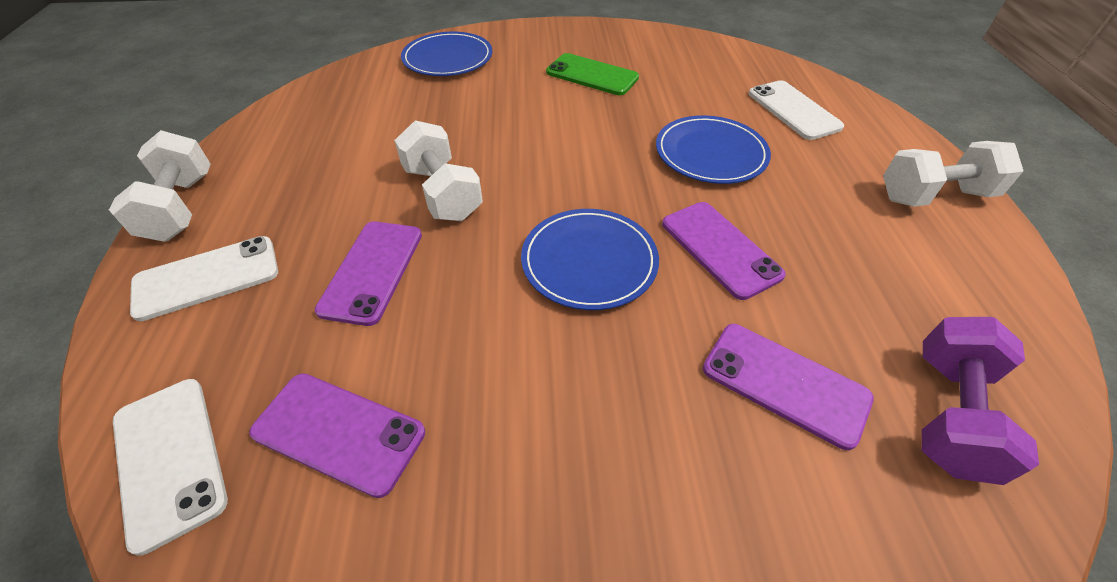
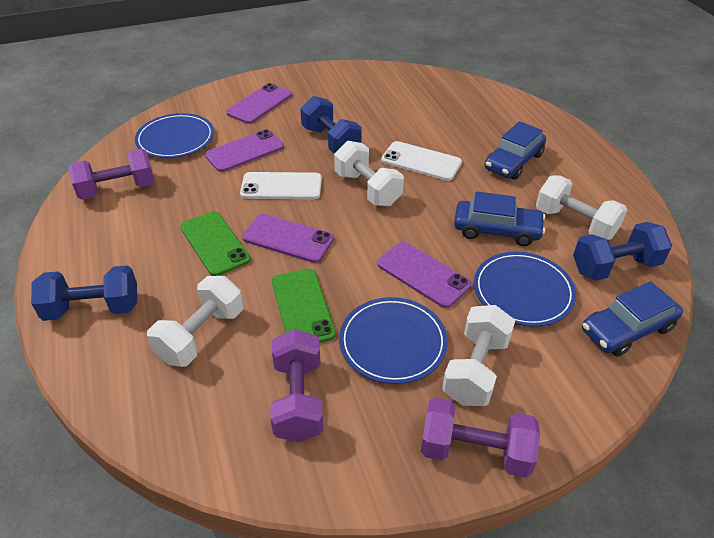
blue car: none = 0 -> [454,191,545,246] [484,121,546,180] [582,281,683,357] = 3
blue dumbbell: none = 0 -> [31,265,137,321] [300,96,362,154] [573,222,672,281] = 3
green phone: [546,53,639,95] = 1 -> [180,211,251,276] [272,269,336,343] = 2
purple dumbbell: [922,317,1039,485] = 1 -> [68,149,155,200] [270,329,323,442] [421,398,540,478] = 3
white dumbbell: [109,130,211,242] [394,120,483,221] [883,141,1023,207] = 3 -> [147,276,243,367] [334,141,404,206] [442,305,515,406] [536,175,627,240] = 4
white phone: [113,379,228,556] [130,236,278,321] [749,80,844,140] = 3 -> [240,172,322,199] [381,141,462,181] = 2

